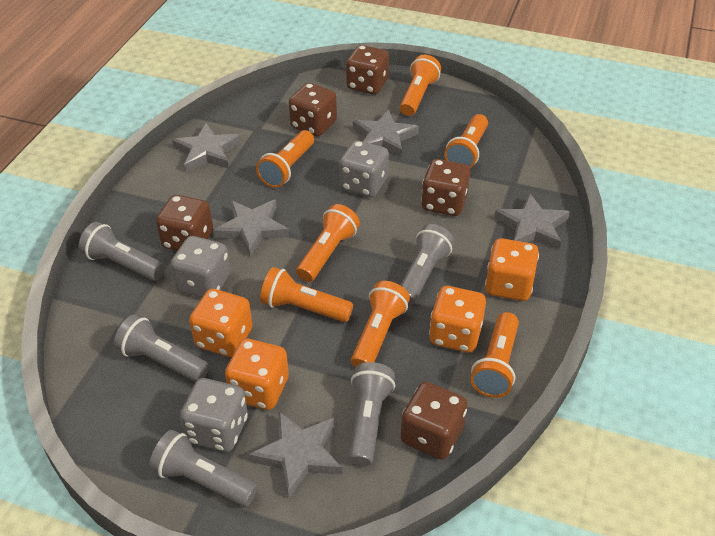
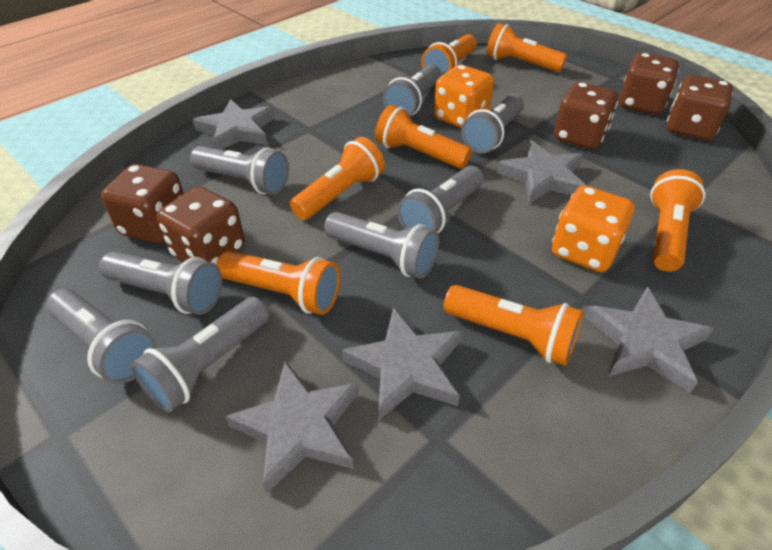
grey dice: [170,236,230,298] [180,378,248,452] [339,140,389,197] = 3 -> none = 0
grey flashlight: [78,222,165,281] [114,314,209,382] [149,430,258,507] [348,362,395,466] [400,224,454,305] = 5 -> [46,289,157,384] [99,251,222,315] [131,297,269,412] [190,146,289,195] [324,212,439,279] [383,64,441,116] [397,166,484,233] [461,94,524,153] = 8
orange dice: [189,289,252,357] [225,339,289,410] [429,286,486,353] [485,238,539,301] = 4 -> [434,65,494,128] [552,185,635,272] = 2

